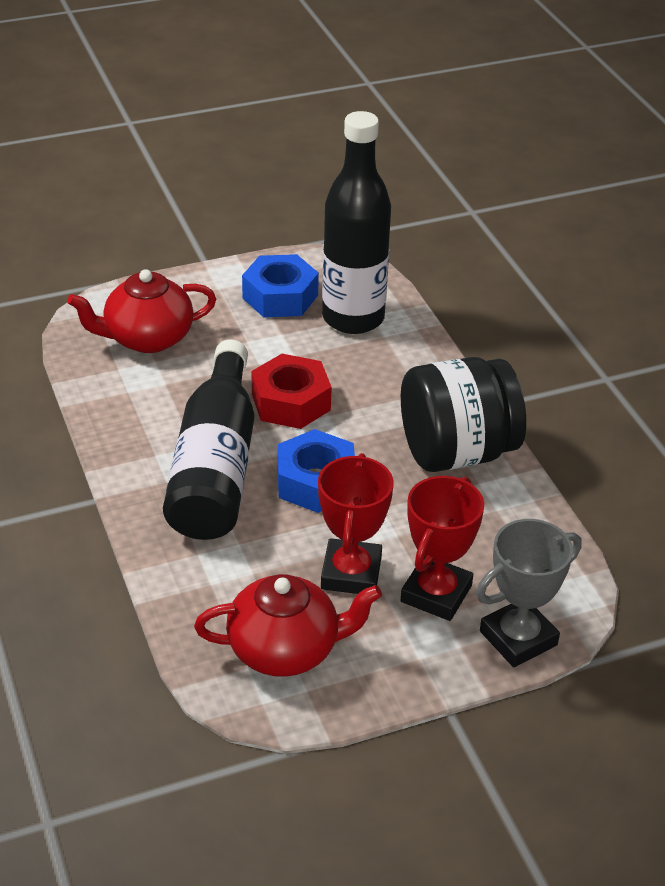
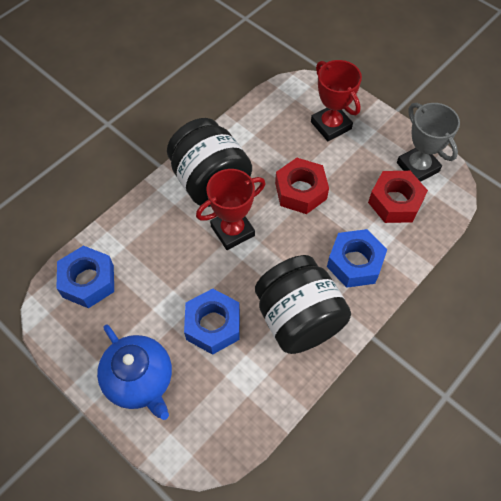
black bottle: [163,339,254,540] [322,111,391,334] = 2 -> none = 0
black jar: [401,357,526,472] = 1 -> [167,118,252,207] [255,255,351,354] = 2
blue nut: [242,254,319,318] [278,429,355,513] = 2 -> [56,246,114,308] [184,289,240,355] [327,229,387,288] = 3
blue teapot: none = 0 -> [97,325,172,420] = 1
red nut: [251,354,332,429] = 1 -> [275,158,329,214] [368,171,428,223] = 2
red teapot: [67,269,216,353] [194,574,382,677] = 2 -> none = 0

